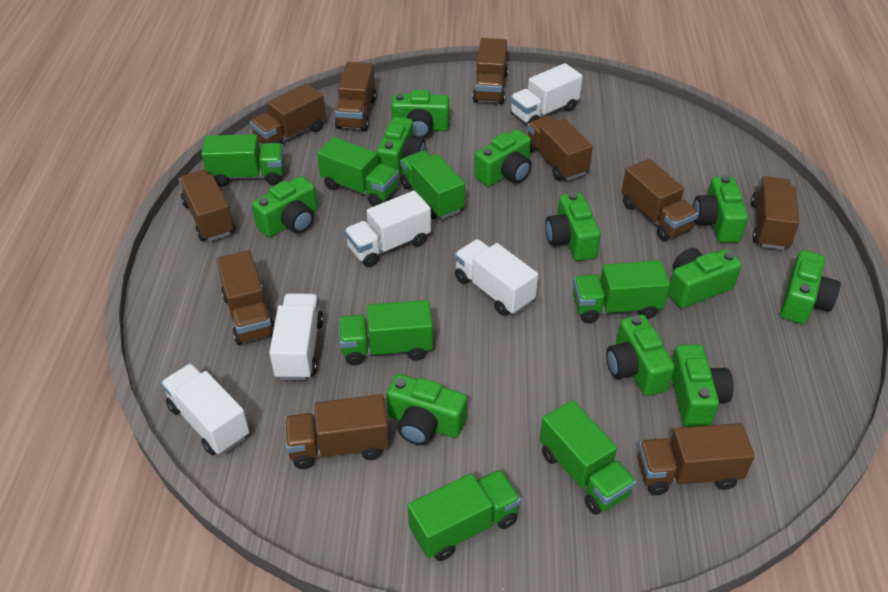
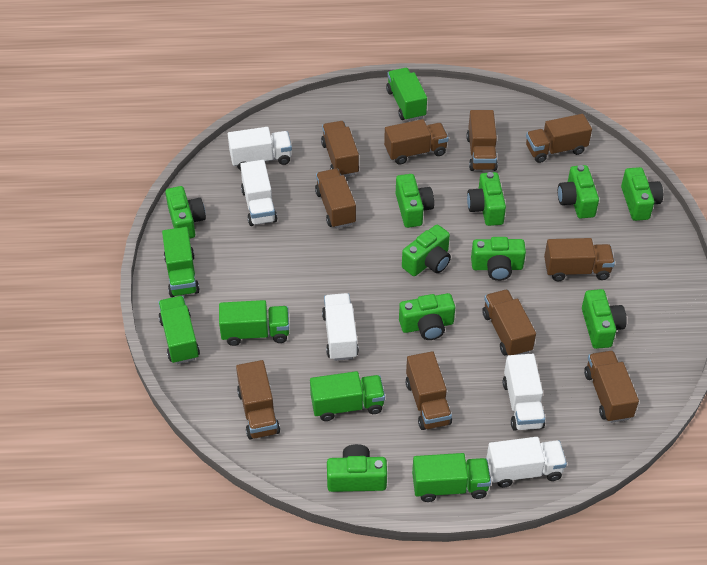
green camera: [252,176,318,237] [377,117,425,176] [387,374,467,445] [391,90,449,138] [474,129,532,186] [545,192,601,261] [606,315,675,396] [668,248,742,308] [672,344,734,427] [693,175,748,243] [780,250,841,324] = 11 -> [165,186,206,239] [327,444,387,492] [396,174,434,228] [399,293,455,340] [402,225,451,276] [467,172,506,226] [471,237,526,281] [558,165,599,219] [582,289,627,349] [621,167,663,221] = 10
green truck: [201,134,285,187] [317,137,399,206] [339,300,433,365] [400,151,465,219] [408,469,521,561] [540,400,636,514] [573,260,670,323] = 7 -> [158,296,200,364] [162,227,200,297] [219,300,289,346] [310,371,385,421] [386,68,427,121] [412,453,491,502] = 6

